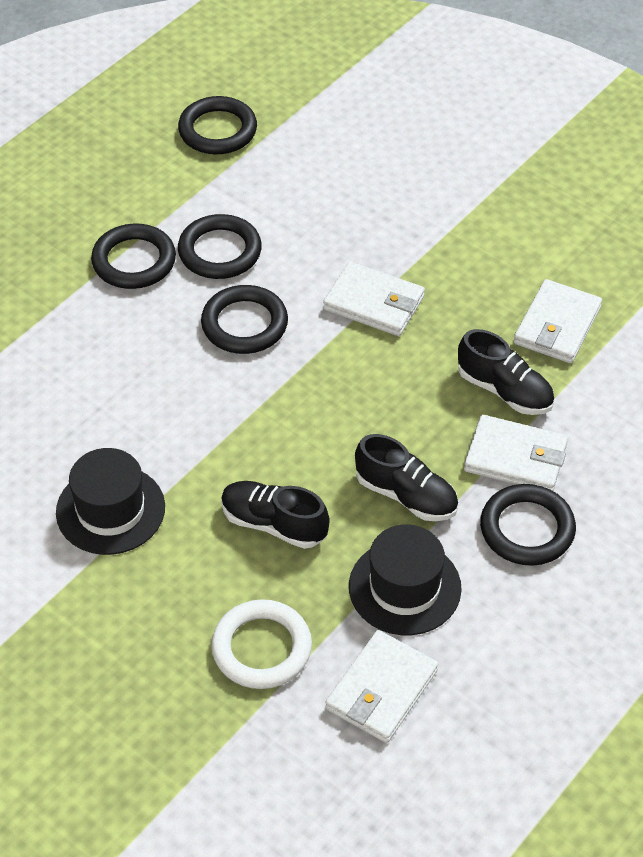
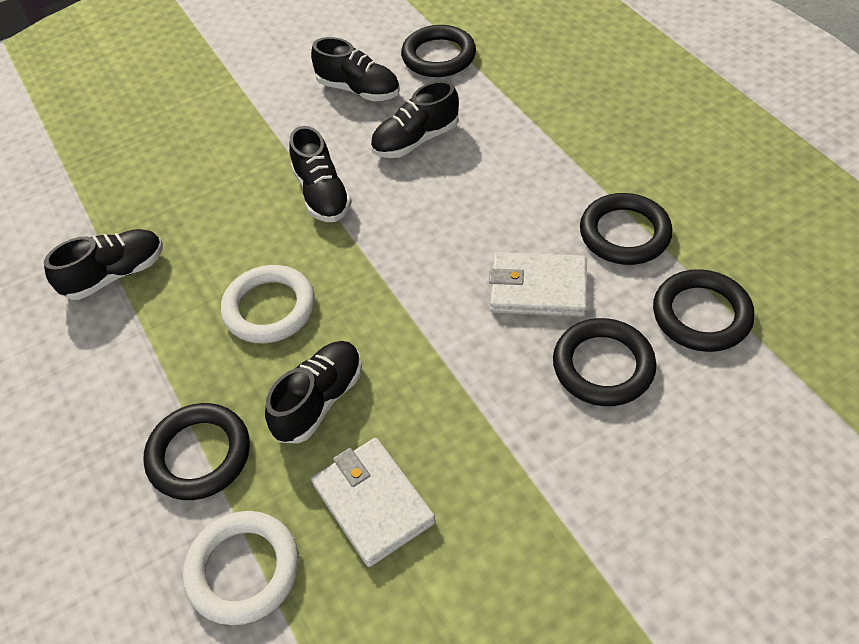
black hat: [56,448,165,555] [349,524,462,635] = 2 -> none = 0
black shoe: [221,481,330,549] [355,434,458,521] [458,329,554,415] = 3 -> [44,229,163,300] [265,341,362,443] [289,126,352,222] [311,37,400,101] [370,81,459,158] = 5
white ring: [211,599,312,689] = 1 -> [183,511,299,625] [221,265,315,343] = 2
white wallet: [323,262,425,336] [325,630,438,743] [464,415,568,491] [514,279,602,363] = 4 -> [311,438,436,567] [489,252,587,317] = 2

